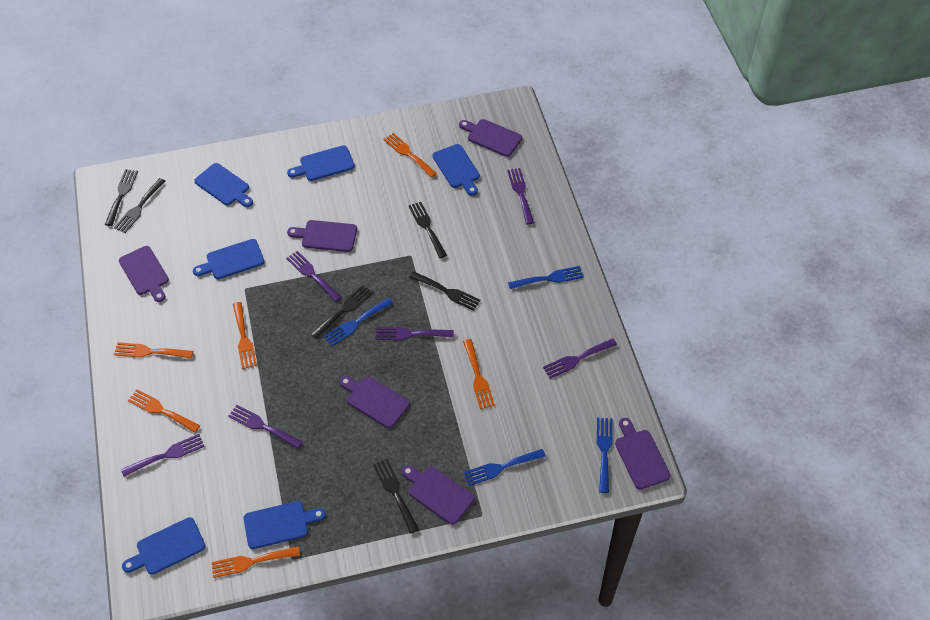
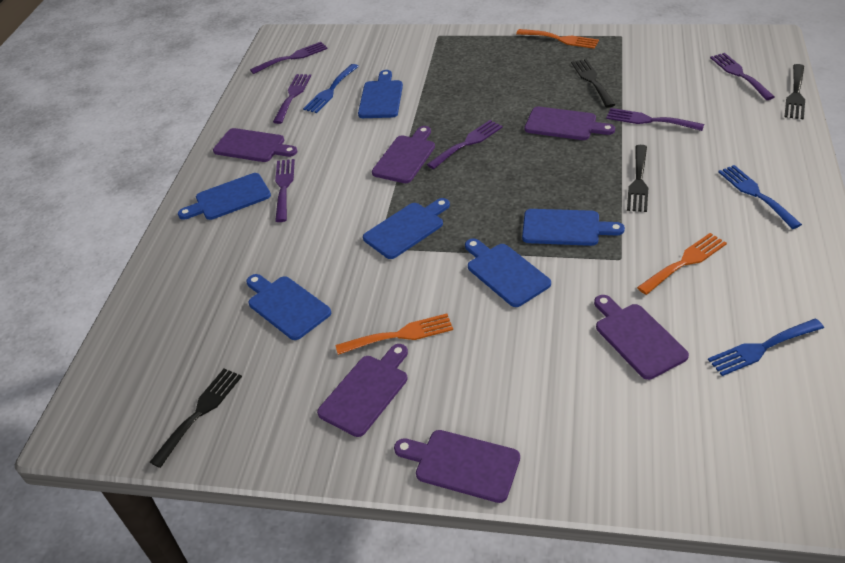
black fork: [105,169,138,226] [114,178,165,233] [311,285,373,339] [373,459,419,534] [409,202,447,258] [409,271,481,311] = 6 -> [150,368,242,468] [571,59,615,107] [627,145,648,212] [785,64,805,119] = 4
blue fork: [324,298,393,346] [464,449,546,486] [508,266,584,289] [597,418,612,493] = 4 -> [303,64,359,113] [708,319,824,376] [718,165,802,229] = 3
orange fork: [114,342,193,359] [128,389,200,433] [211,546,300,578] [233,302,257,369] [384,133,437,177] [463,339,495,409] = 6 -> [335,314,453,355] [516,29,599,49] [637,233,727,295] = 3

